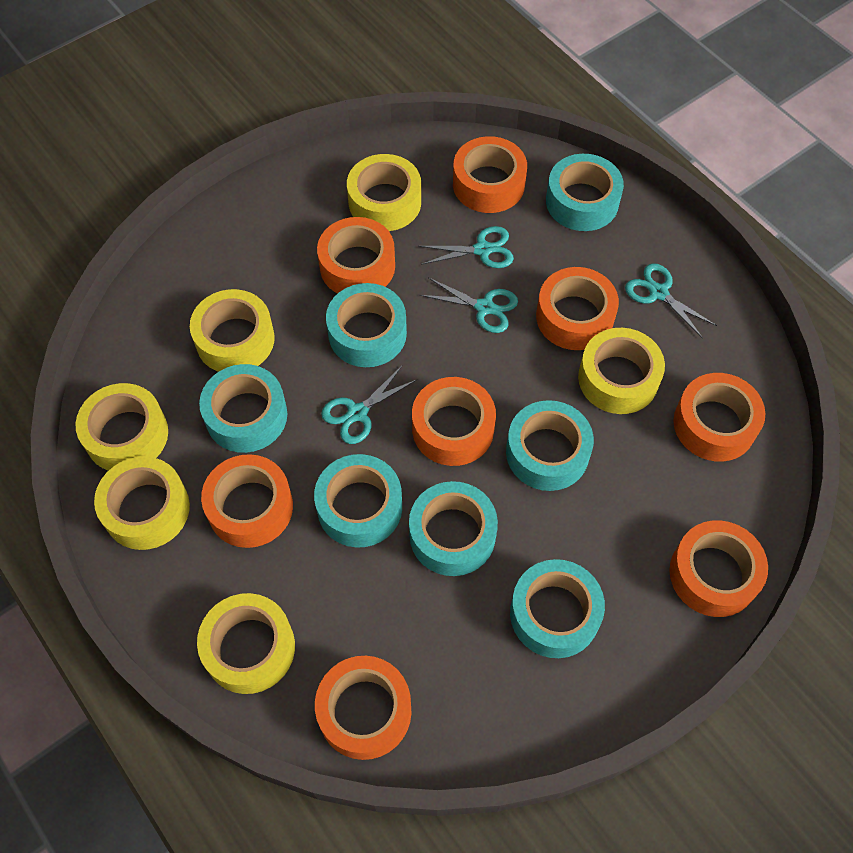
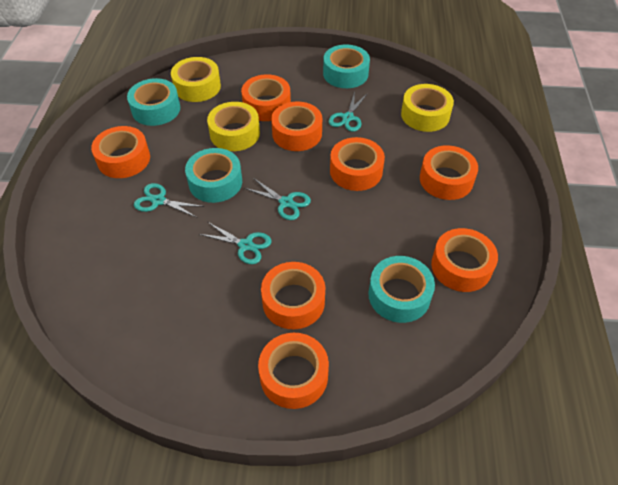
turquoise tape: [199,364,287,453] [314,454,402,548] [326,283,407,367] [409,481,498,576] [506,400,594,491] [510,559,605,658] [546,154,624,231] = 7 -> [127,78,180,126] [185,148,242,203] [323,45,370,88] [368,256,435,323] = 4
yellow tape: [76,383,168,471] [94,456,190,550] [190,289,275,372] [197,593,295,694] [347,154,421,231] [578,328,665,414] = 6 -> [171,57,221,102] [207,102,260,151] [401,84,454,132] = 3

